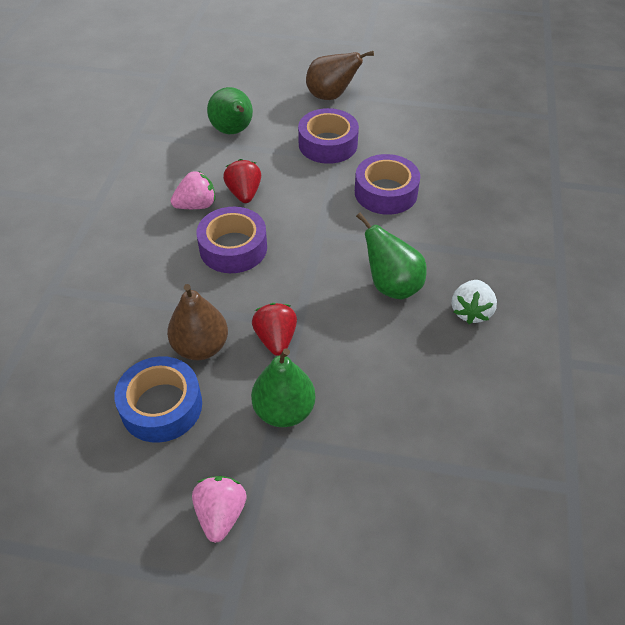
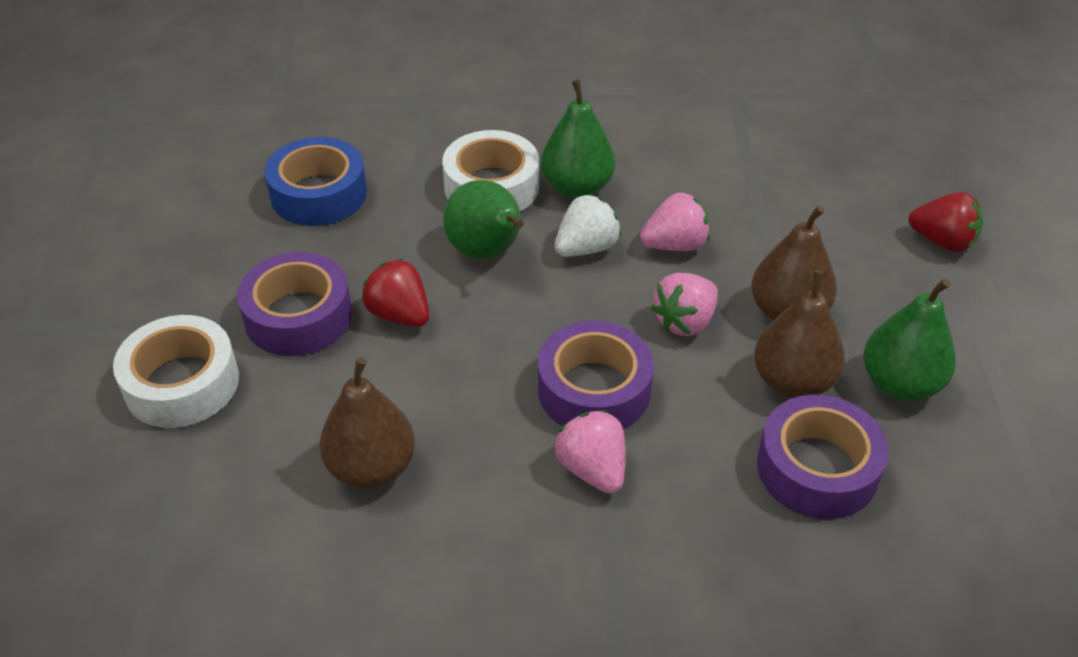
brown pear: [167,284,228,360] [306,51,374,100] = 2 -> [319,358,415,489] [752,205,837,321] [754,270,845,398] = 3
pink strawberry: [171,171,215,209] [192,476,247,543] = 2 -> [555,410,625,493] [640,192,710,251] [651,273,718,336] = 3
white tape: none = 0 -> [113,315,239,428] [442,130,539,211] = 2

